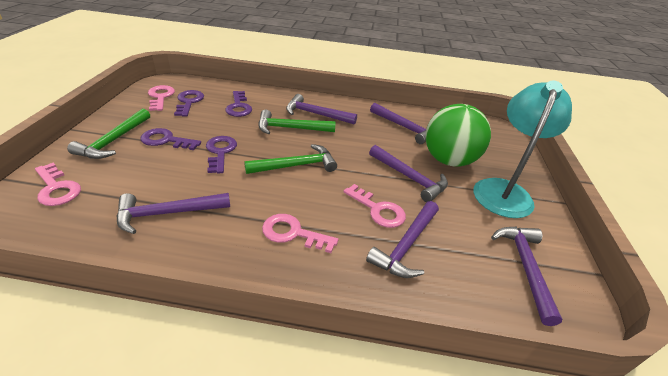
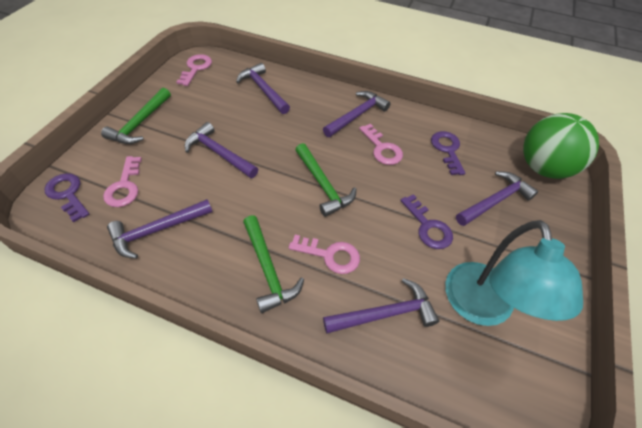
purple key: [141,128,201,150] [174,90,204,116] [206,136,237,173] [225,91,252,117] = 4 -> [44,173,89,222] [400,194,453,249] [431,131,465,175] = 3

